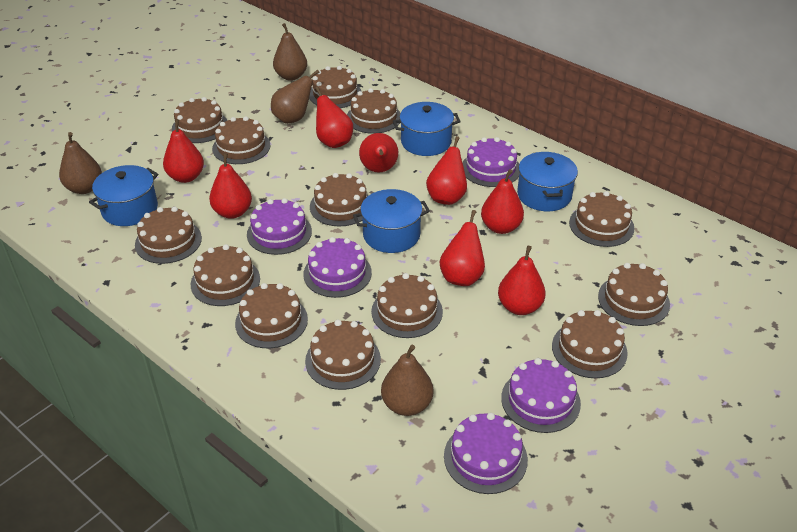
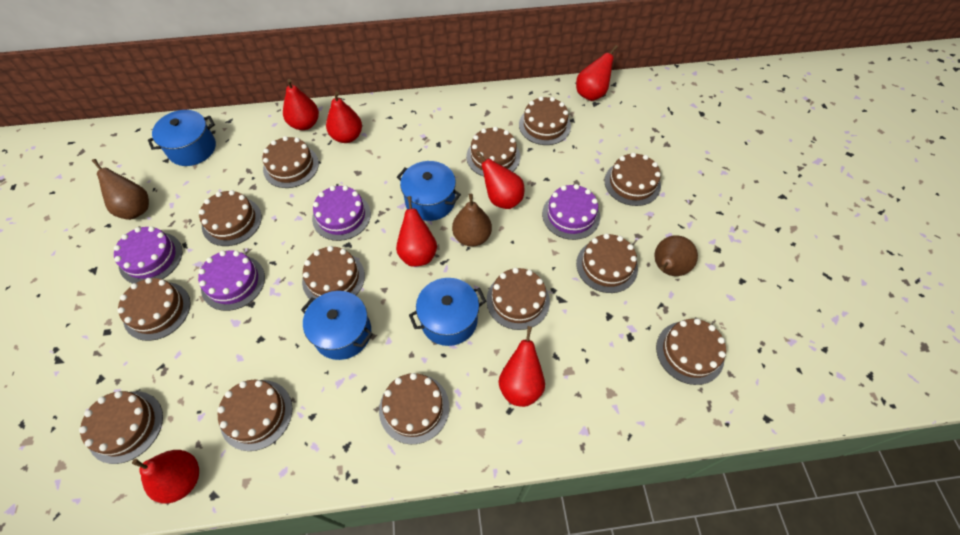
brown pear: [59,132,102,194] [271,70,319,124] [273,23,307,81] [381,345,434,416] = 4 -> [92,159,149,220] [452,194,492,247] [654,235,698,276] = 3
purple cake: [247,198,312,255] [303,237,372,298] [444,412,528,494] [462,137,519,187] [501,358,581,433] = 5 -> [114,226,183,284] [198,251,265,311] [312,185,371,241] [542,184,600,240] = 4
red pear: [163,119,204,183] [209,153,252,219] [315,86,353,148] [359,133,398,172] [426,136,467,205] [440,210,485,286] [481,169,524,234] [498,246,545,315] = 8 -> [132,450,199,504] [283,79,319,130] [326,91,362,143] [396,196,437,267] [476,151,524,209] [499,326,545,407] [576,45,618,101] = 7

